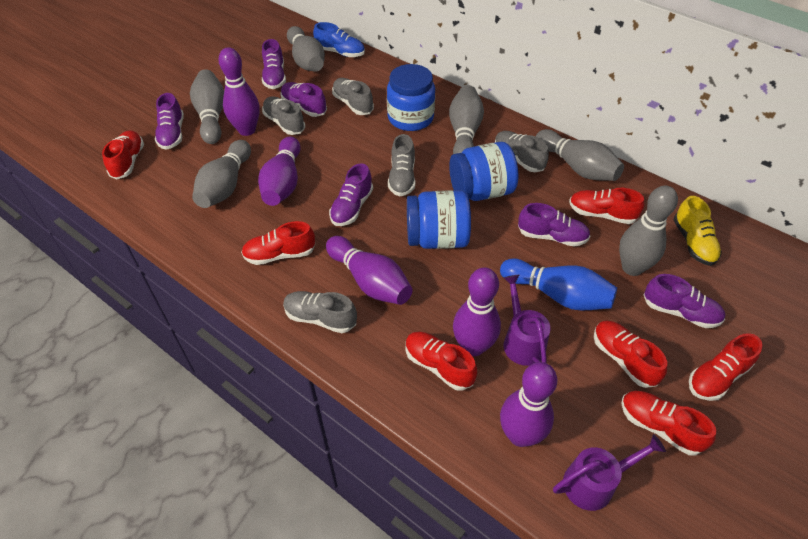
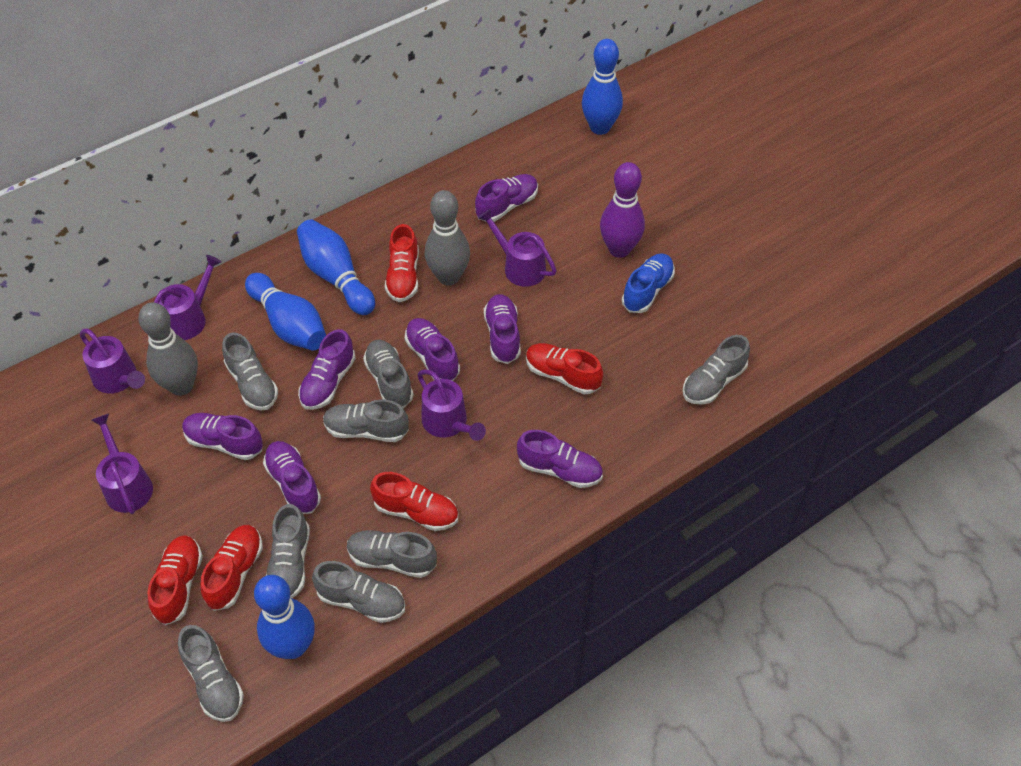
blue bowling pin: [500,258,617,311] = 1 -> [245,273,326,350] [254,575,315,659] [297,219,375,315] [582,39,623,135] = 4
blue jar: [387,64,435,131] [407,190,471,249] [449,142,519,201] = 3 -> none = 0
grey bowling pin: [190,69,224,144] [192,140,251,208] [287,26,325,72] [449,85,484,154] [536,129,624,181] [619,185,678,276] = 6 -> [138,302,198,396] [425,190,470,285] = 2
grey shoe: [262,96,305,135] [283,291,357,333] [332,78,374,115] [388,134,415,196] [495,131,549,172] = 5 -> [178,625,244,722] [222,333,278,410] [266,504,310,598] [312,561,405,623] [323,400,409,442] [347,530,437,578] [363,340,414,408] [683,335,750,405] = 8
purple bowling pin: [219,47,260,136] [258,136,301,206] [326,236,413,305] [453,267,501,356] [500,362,558,447] = 5 -> [600,162,645,258] = 1
purple shoe: [155,93,184,150] [262,39,286,89] [280,82,327,117] [329,163,373,226] [518,203,590,247] [644,274,725,328] = 6 -> [182,413,263,460] [263,441,321,514] [298,329,356,410] [405,318,460,381] [475,174,538,222] [484,294,521,364] [517,430,603,488] = 7
purple watering can: [503,275,551,366] [553,434,666,511] = 2 -> [80,329,145,393] [92,414,153,514] [154,255,222,340] [417,369,486,441] [478,209,557,287] = 5
red shoe: [102,130,144,179] [241,221,315,265] [406,332,477,391] [569,188,644,224] [594,320,667,388] [621,391,716,456] [689,333,762,401] = 7 -> [147,535,203,625] [200,525,263,611] [370,472,458,531] [385,224,419,302] [526,343,603,394] = 5
yellow shoe: [673,196,722,266] = 1 -> none = 0

